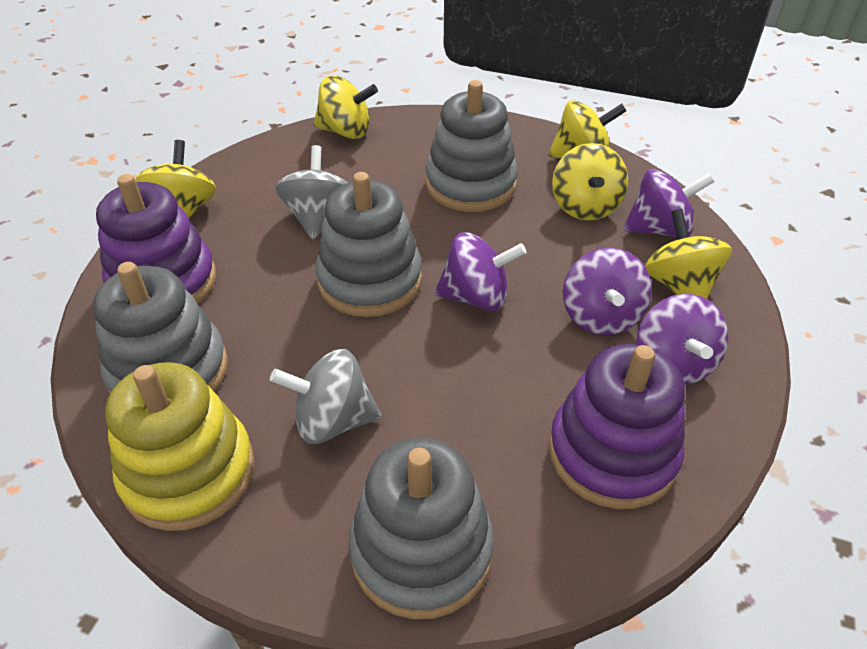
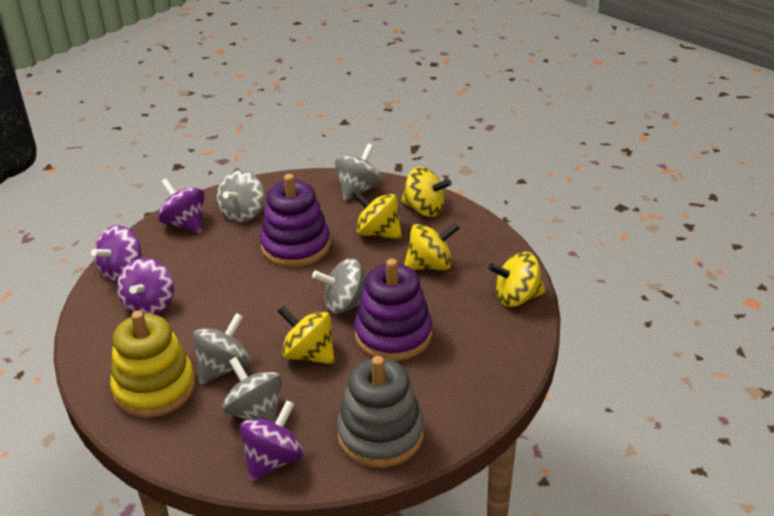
grey spinning top: [270,349,381,444] [276,145,347,239] = 2 -> [192,313,250,384] [217,170,265,223] [222,357,282,423] [312,258,366,314] [335,144,382,201] = 5
grey stacking toy: [93,262,228,393] [316,172,422,317] [348,438,494,619] [425,80,518,212] = 4 -> [337,356,424,468] = 1

